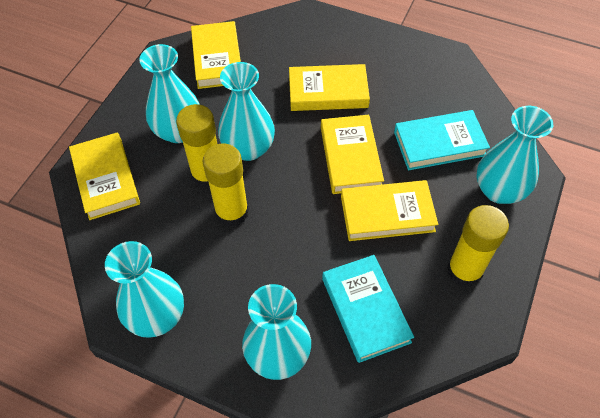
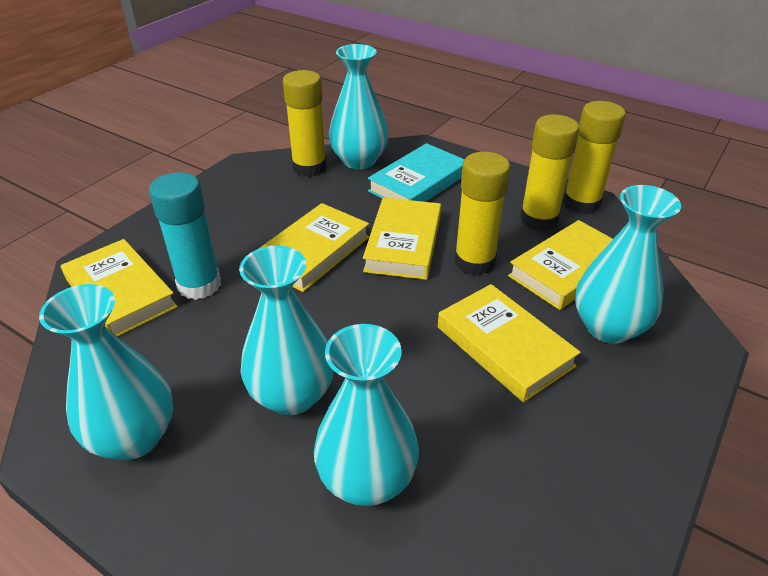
turquoise book: [322,255,414,363] [394,110,490,170] = 2 -> [368,143,465,202] = 1
turquoise glue stick: none = 0 -> [149,172,221,300] = 1
yellow glue stick: [176,104,217,188] [203,143,249,227] [447,205,509,287] = 3 -> [283,70,327,177] [454,152,510,275] [520,114,579,231] [563,101,626,214] = 4

